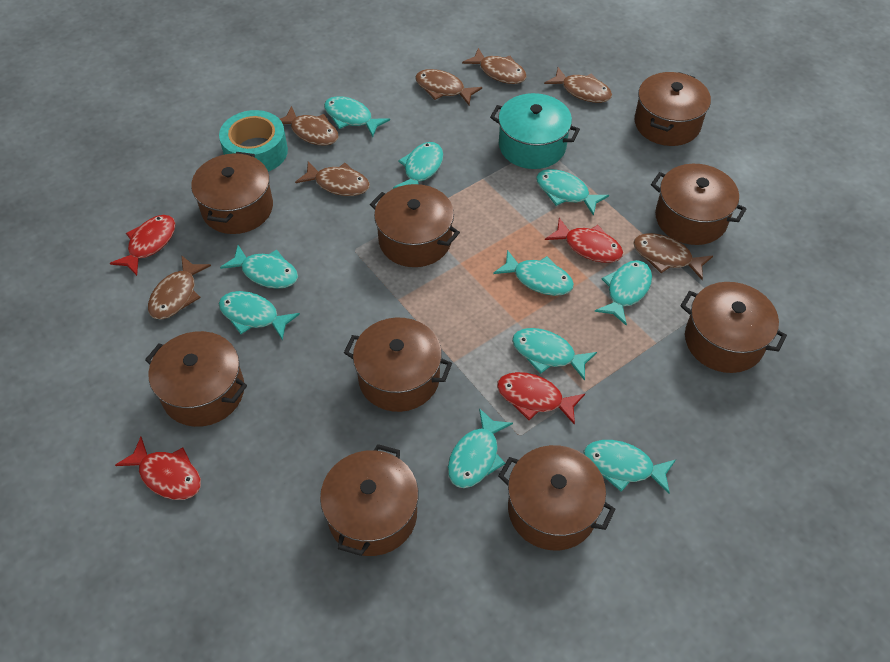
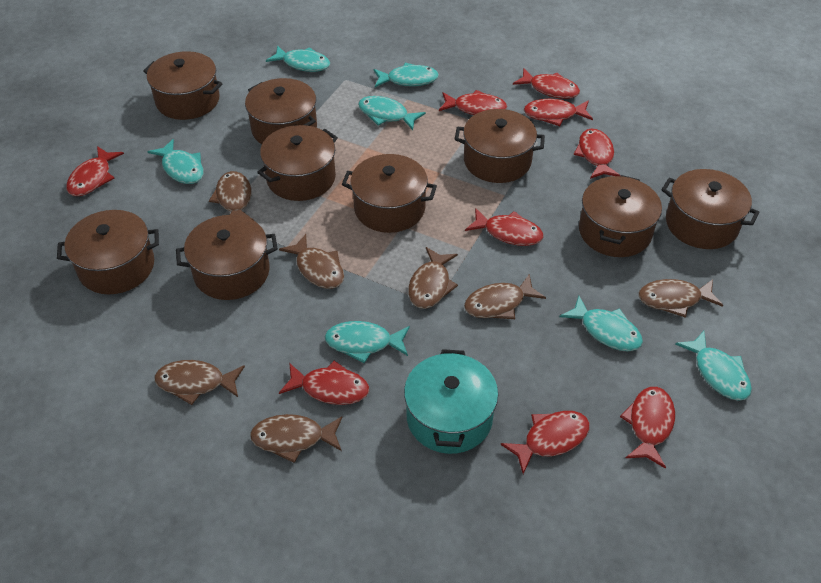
red fish: [110,215,176,276] [115,437,201,500] [497,372,585,425] [545,218,623,263] = 4 -> [66,146,124,196] [279,361,369,405] [439,90,507,115] [465,208,543,246] [501,411,590,474] [513,68,580,99] [524,99,593,126] [574,128,621,179] [620,387,675,468] = 9
turquoise fish: [219,291,300,340] [220,245,298,289] [324,96,390,137] [393,142,443,189] [448,408,513,488] [493,250,574,296] [512,328,597,381] [536,169,609,216] [584,440,676,494] [595,260,652,325] = 10 -> [147,139,204,184] [266,45,330,72] [325,321,410,363] [358,96,426,130] [374,63,439,87] [559,296,643,351] [675,331,752,401] = 7
turquoise tape: [219,110,288,172] = 1 -> none = 0

